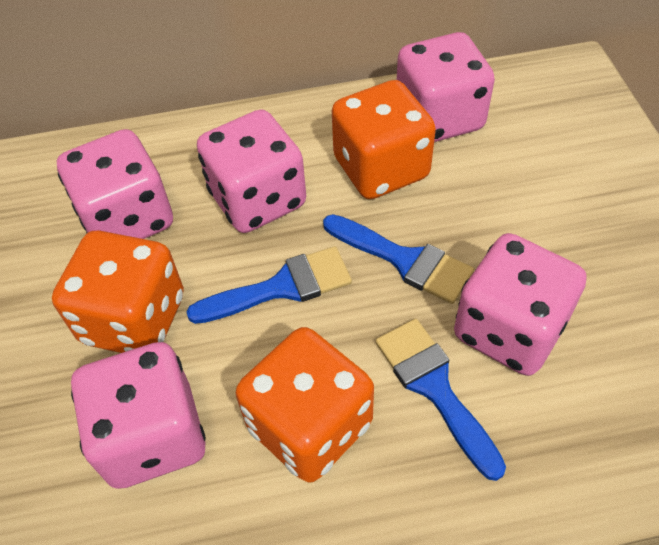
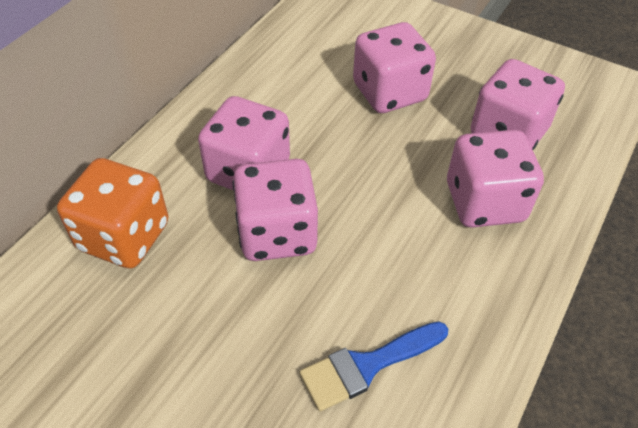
blue brush: [186,246,352,324] [323,214,474,304] [376,319,506,481] = 3 -> [300,321,448,411] = 1
orange dice: [52,231,184,353] [236,327,374,483] [332,80,436,199] = 3 -> [57,158,169,268] = 1

